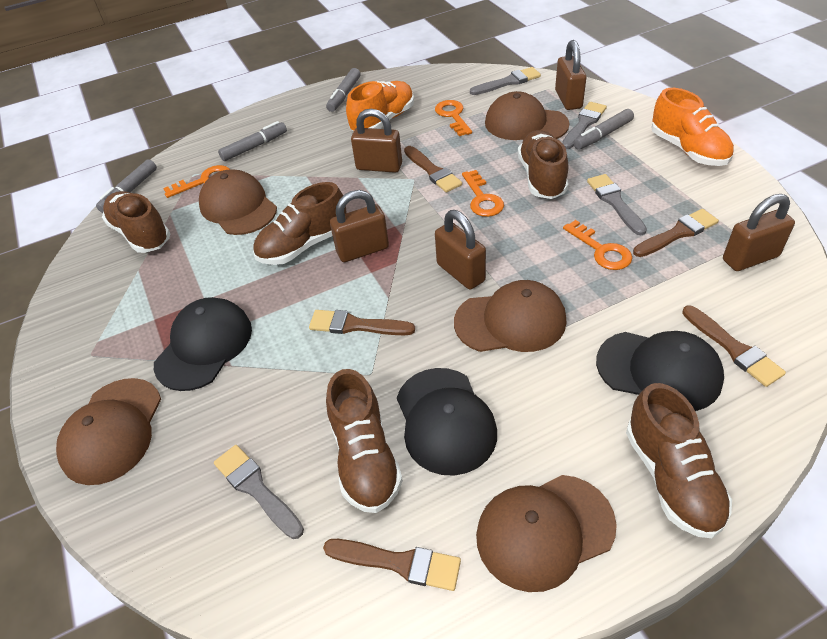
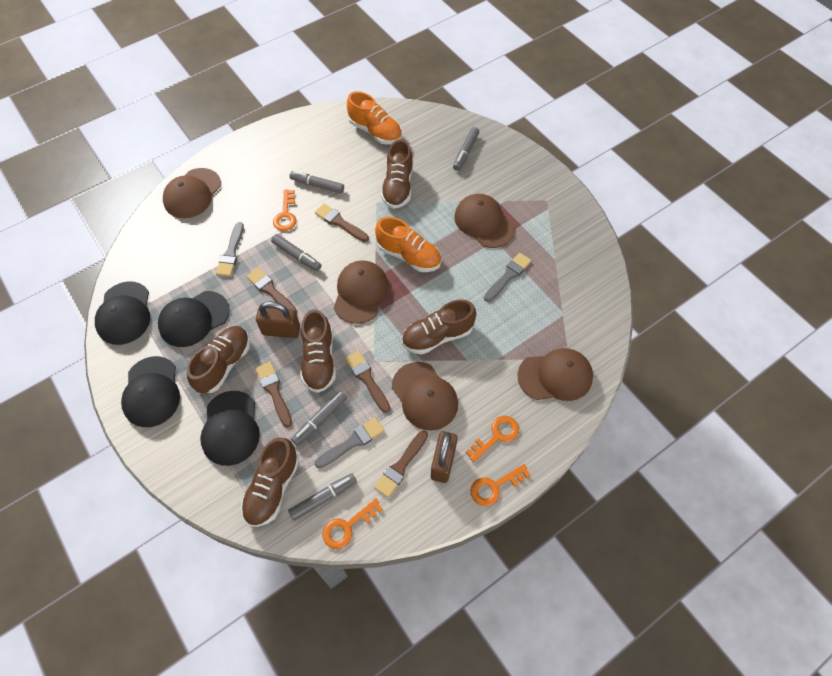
black cap: [154,297,252,391] [397,368,497,476] [596,331,724,411] = 3 -> [95,281,150,345] [121,356,180,427] [158,291,230,347] [200,391,260,466] = 4
brown padlock: [330,190,389,262] [351,109,402,173] [435,210,486,290] [555,40,586,110] [723,194,795,271] = 5 -> [256,302,300,338] [431,431,458,483] = 2
grey brush: [214,445,304,539] [470,67,541,95] [562,102,607,149] [587,174,647,235] = 4 -> [216,222,244,277] [314,418,384,468] [484,253,532,302] = 3
grey marker: [96,159,157,213] [218,121,287,161] [326,68,361,112] [573,109,634,150] = 4 -> [271,234,321,271] [288,473,357,521] [289,171,344,193] [291,391,347,446] [453,127,479,171] = 5

